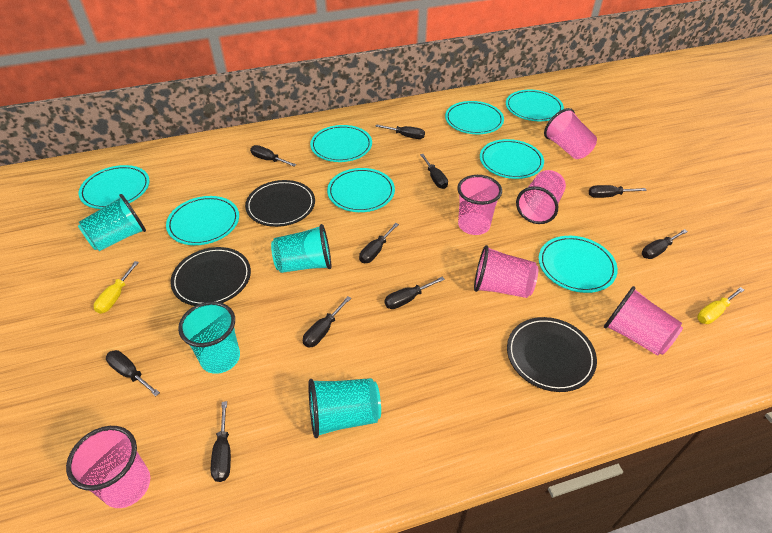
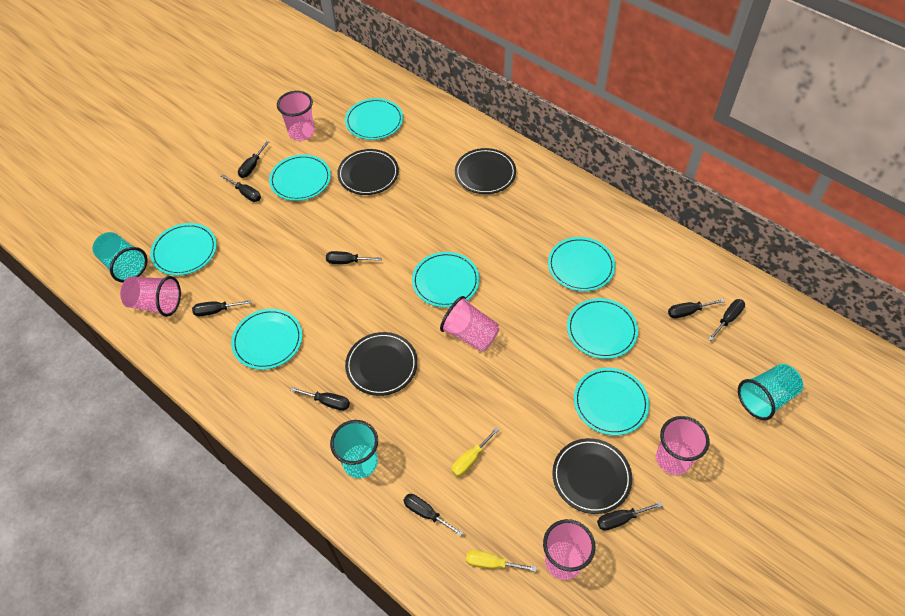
black plate: [170,247,251,306] [245,180,315,227] [507,317,597,392] = 3 -> [337,149,399,195] [345,332,418,396] [455,148,516,194] [552,438,632,514] = 4
black screwdriver: [106,350,160,396] [211,401,231,482] [250,145,296,166] [303,296,351,348] [359,223,399,263] [375,124,425,139] [384,277,445,309] [420,154,448,189] [589,185,647,198] [642,229,688,259] = 10 -> [192,300,251,316] [221,174,261,202] [238,141,269,178] [290,387,350,411] [326,251,382,264] [403,494,463,536] [597,502,663,531] [668,299,725,318] [708,299,745,341] = 9
pink cup: [66,426,151,508] [457,175,502,235] [474,245,538,298] [516,170,566,224] [544,108,597,159] [604,286,683,356] = 6 -> [120,276,181,317] [277,91,315,141] [440,296,499,351] [543,519,595,580] [656,416,709,475] = 5
turquoise cup: [78,194,146,251] [178,301,240,374] [271,224,331,273] [308,378,381,438] = 4 -> [92,232,147,282] [330,420,378,478] [738,364,803,420] = 3

